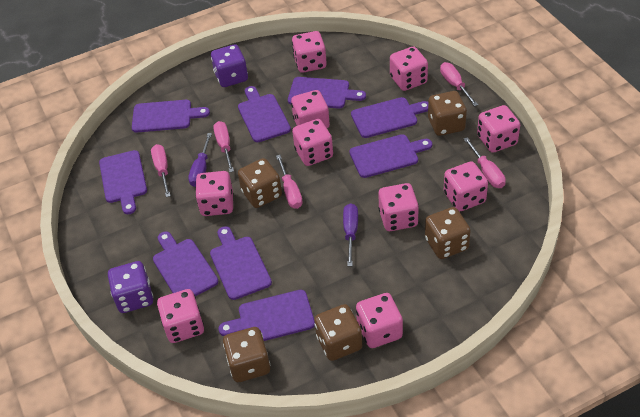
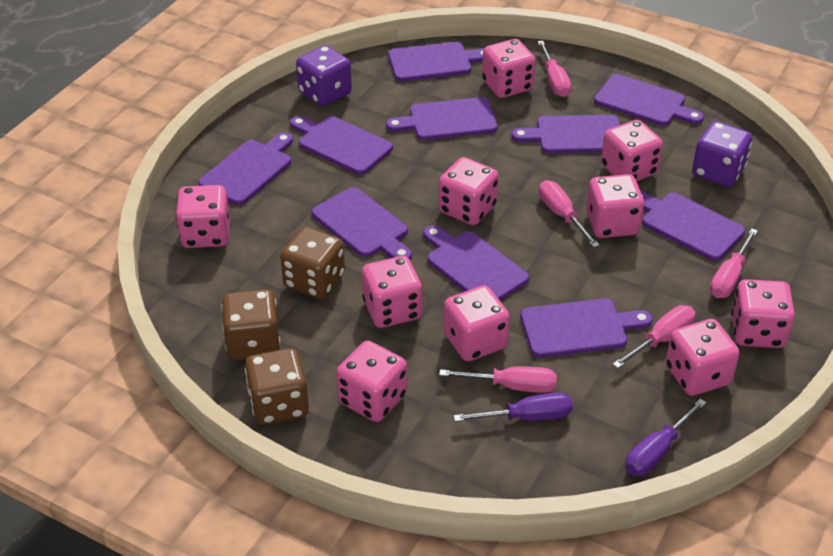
brown dice: [223,327,270,382] [238,158,282,208] [314,304,362,361] [425,207,471,259] [428,91,467,136] = 5 -> [221,289,280,360] [245,348,309,425] [280,227,345,299] = 3
purple cutting board: [99,150,147,214] [132,100,210,133] [153,232,218,296] [210,226,272,300] [219,290,315,341] [238,86,291,142] [288,77,366,109] [349,134,432,178] [351,97,428,138] = 9 -> [198,132,293,205] [290,116,393,175] [312,187,412,260] [386,97,498,140] [388,42,484,82] [423,225,529,300] [511,115,620,153] [520,298,653,358] [594,74,704,126] [641,191,746,261] = 10

